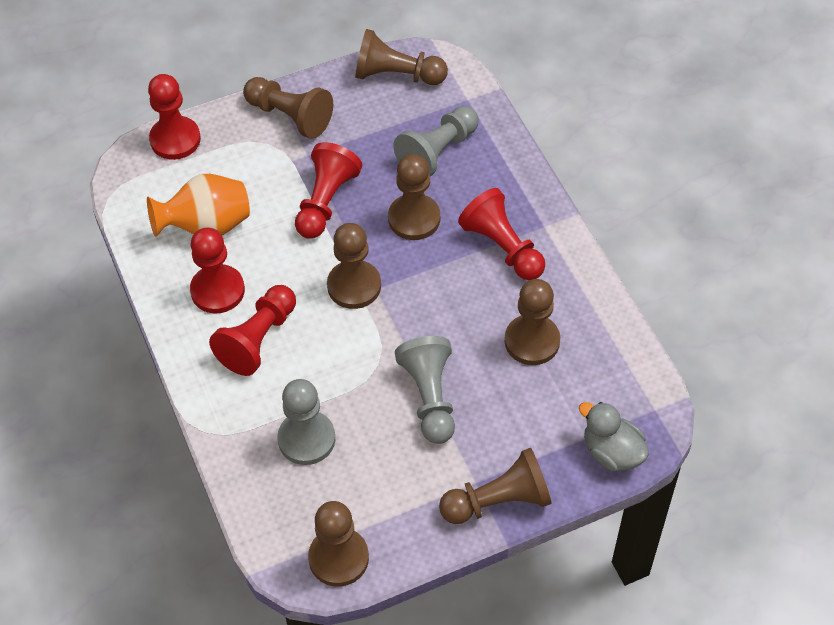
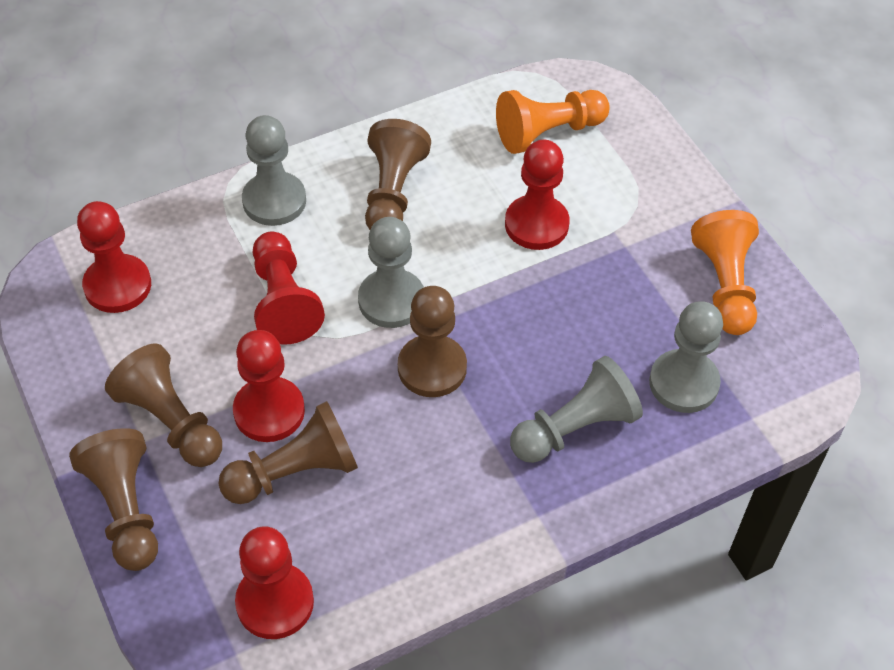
brown pawn: [243,77,333,139] [308,501,369,587] [327,223,381,309] [355,29,448,85] [388,154,440,240] [439,448,552,524] [505,279,560,365] = 7 -> [69,428,158,571] [105,343,222,467] [218,401,358,504] [365,119,431,230] [398,286,467,397] = 5
grey duck: [579,402,649,472] = 1 -> none = 0
grey pawn: [277,379,335,465] [393,106,479,177] [395,336,455,444] = 3 -> [242,115,306,226] [358,217,424,328] [510,356,643,463] [649,301,723,413] = 4
orange pawn: none = 0 -> [496,90,610,154] [691,210,759,335] = 2
orange vase: [147,174,250,237] = 1 -> none = 0

